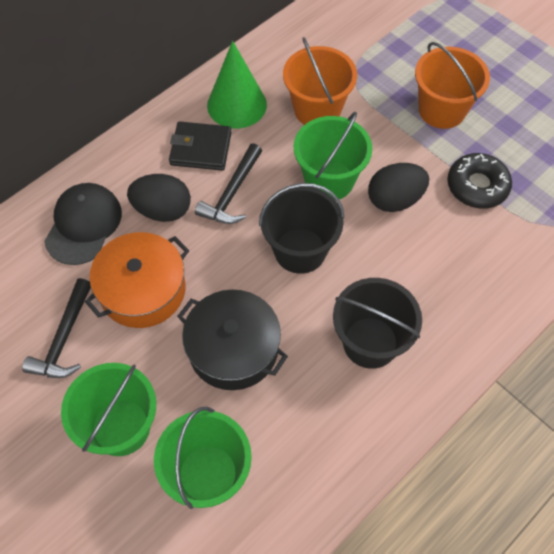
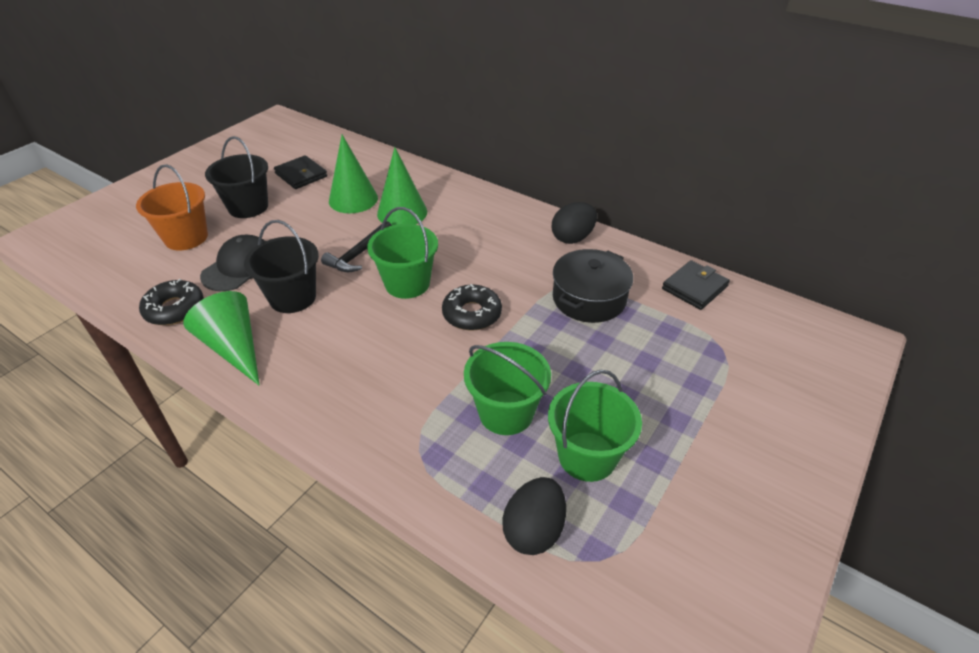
black donut: [447,153,512,209] = 1 -> [139,279,204,325] [442,284,502,331] = 2
black hammer: [22,278,91,378] [195,143,262,224] = 2 -> [321,221,392,272] = 1
black wallet: [169,121,232,171] = 1 -> [274,155,327,189] [662,260,730,310] = 2
green cone: [207,41,267,129] = 1 -> [183,291,260,385] [329,135,378,213] [377,147,427,225] = 3
orange bucket: [283,37,357,125] [415,42,490,129] = 2 -> [136,164,208,250] = 1
orange pot: [85,232,189,328] = 1 -> none = 0

